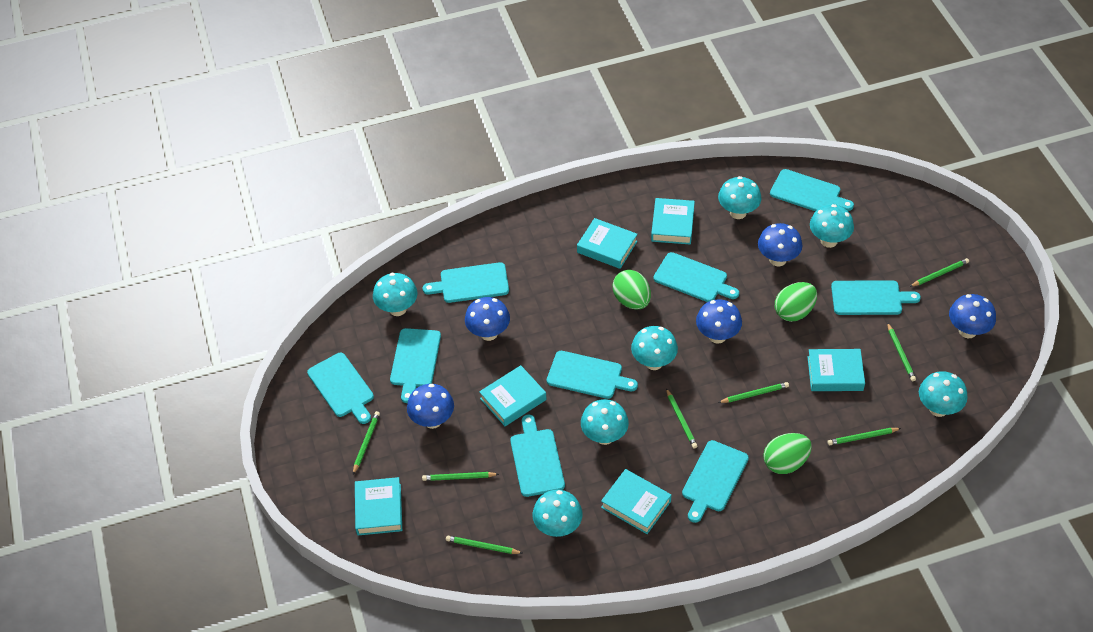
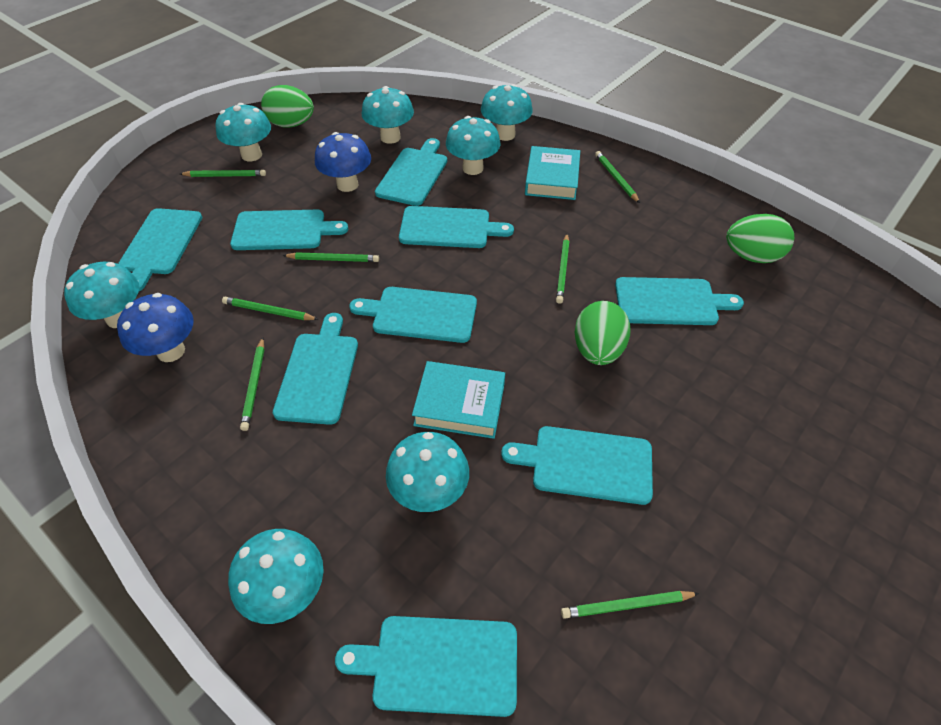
blue mushroom: [407,384,454,429] [465,297,510,341] [696,299,742,344] [758,223,802,266] [949,294,996,338] = 5 -> [117,293,194,362] [315,132,371,192] = 2
green pencil: [353,411,380,474] [422,472,499,481] [446,536,522,554] [666,388,698,449] [718,382,789,403] [827,428,901,445] [887,322,916,381] [910,258,969,287] = 8 -> [180,170,266,177] [222,297,319,320] [240,337,264,431] [283,252,379,262] [556,234,569,304] [561,591,700,619] [595,151,640,203] = 7
turquoise book: [355,477,402,535] [479,365,547,426] [577,218,637,269] [601,469,671,534] [651,198,695,245] [808,349,865,391] = 6 -> [412,361,505,439] [525,146,580,200] = 2

